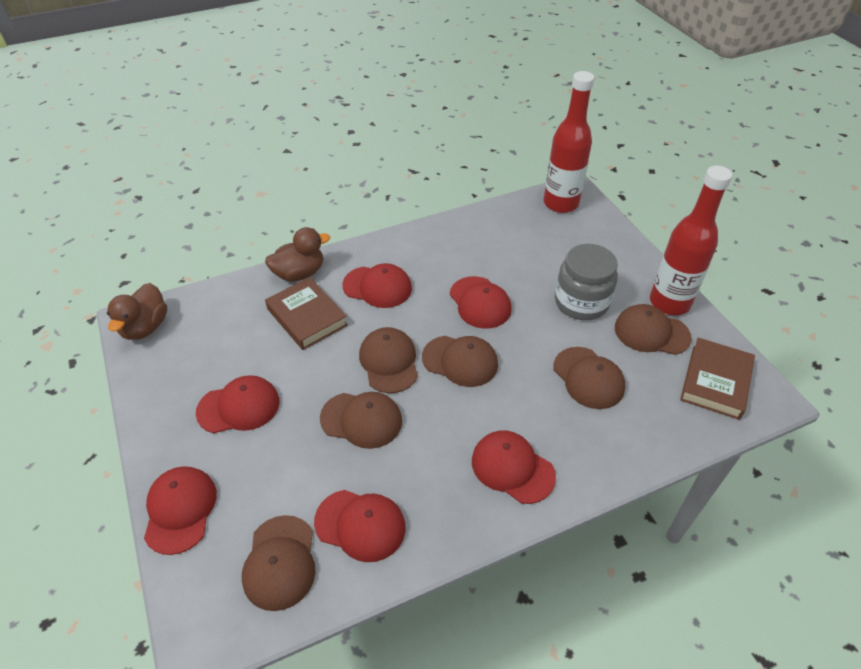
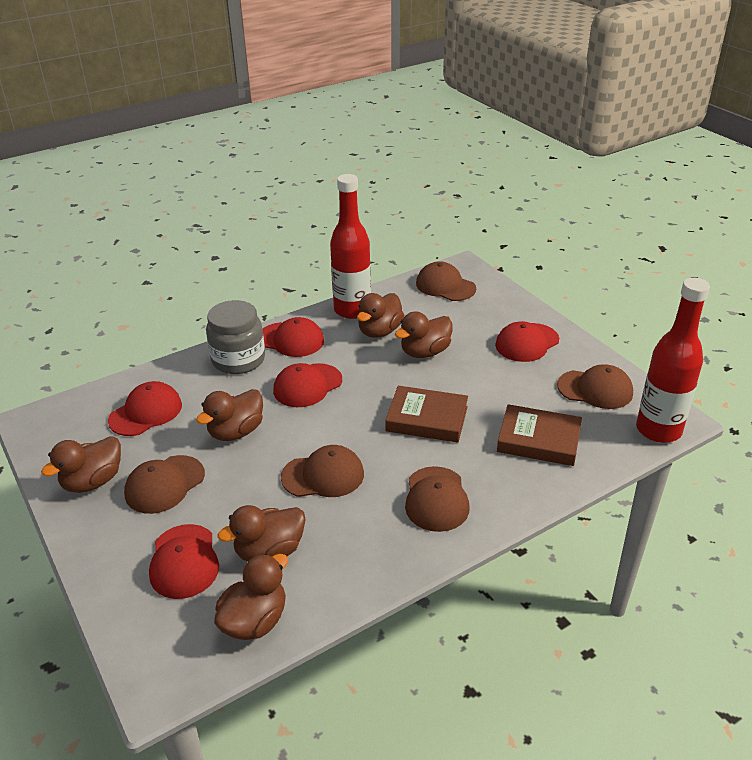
brown cap: [242,515,315,611] [320,392,402,449] [359,327,418,393] [422,336,498,387] [553,347,625,409] [615,304,692,355] = 6 -> [124,455,205,514] [281,445,364,497] [405,466,470,532] [416,261,476,301] [557,364,633,409] = 5
brown duck: [107,283,167,340] [265,227,330,282] = 2 -> [41,436,121,493] [196,389,263,441] [214,554,288,640] [218,505,306,562] [357,293,404,338] [395,311,453,358] = 6
red cap: [144,466,217,555] [196,375,279,433] [314,490,406,562] [342,263,412,308] [450,276,512,329] [472,431,556,504] = 6 -> [108,381,182,436] [149,524,219,599] [262,317,324,357] [273,363,342,407] [495,321,559,362] = 5

